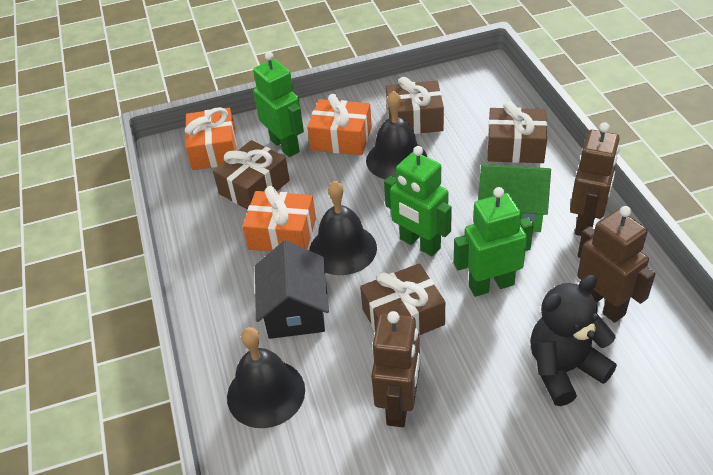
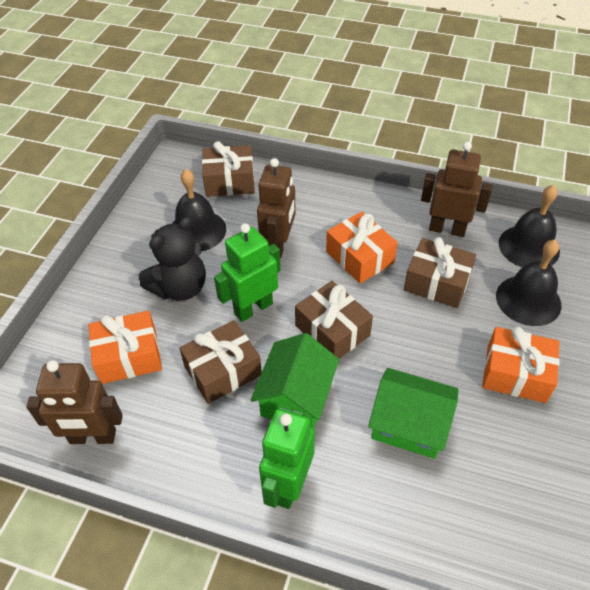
black house: [255,240,329,339] = 1 -> none = 0
green house: [478,164,551,232] = 1 -> [251,333,339,428] [368,368,459,459] = 2
green robot: [253,52,304,157] [384,146,452,256] [454,187,534,297] = 3 -> [214,223,281,322] [259,408,315,509] = 2

